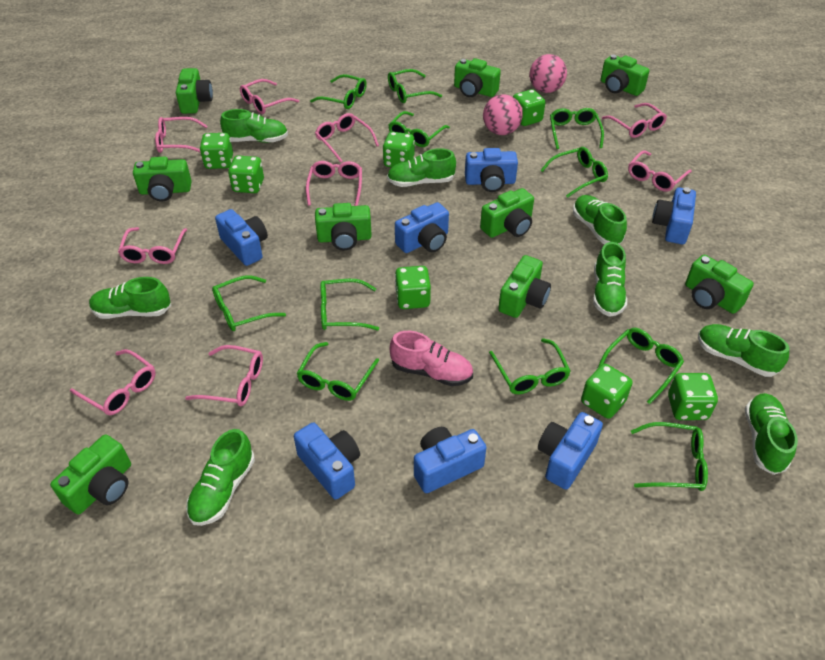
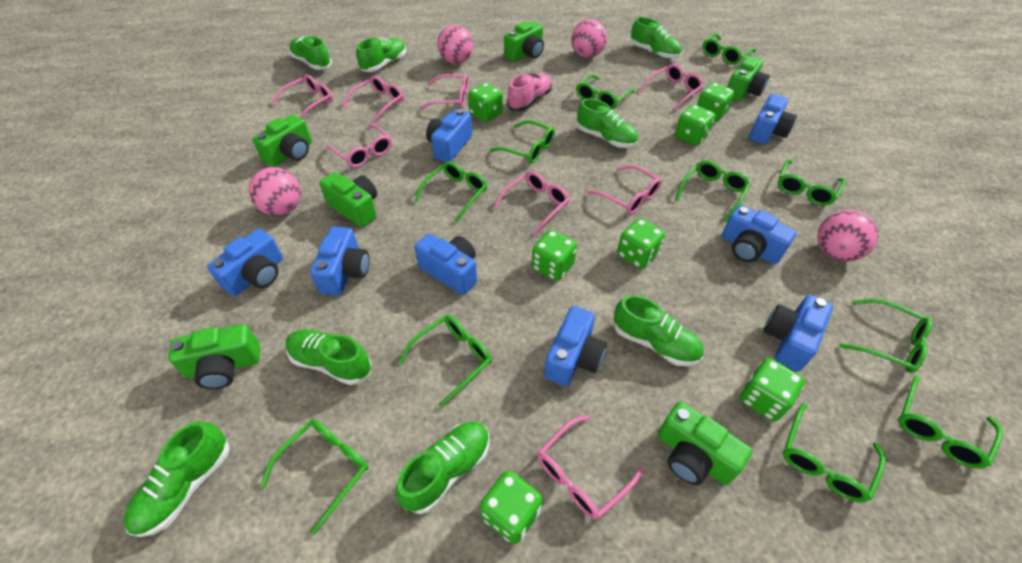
blue camera: [215,209,268,266] [294,422,360,500] [395,202,449,253] [414,427,486,493] [465,148,518,192] [538,412,603,490] [652,187,696,244] = 7 -> [207,229,283,296] [310,226,369,296] [414,233,477,295] [426,109,472,162] [544,306,607,386] [722,205,796,264] [749,94,797,145] [764,295,833,371] = 8
green camera: [50,434,131,514] [133,157,192,201] [176,68,213,114] [315,203,372,250] [454,58,501,97] [480,188,534,238] [498,255,551,318] [601,55,649,96] [685,255,754,314] = 9 -> [168,324,260,389] [253,114,312,167] [319,172,377,228] [504,21,544,62] [658,402,752,485] [728,56,770,102] = 6
pink ball: [483,95,523,135] [530,54,567,93] = 2 -> [249,167,301,216] [437,25,473,64] [571,19,607,58] [817,210,878,262] = 4
pink glasses: [70,349,156,415] [118,227,187,264] [155,117,207,153] [185,345,263,406] [240,79,299,114] [306,161,362,206] [315,113,379,163] [602,103,667,138] [628,150,692,192] = 9 -> [273,74,333,118] [327,125,392,168] [342,76,404,124] [420,74,468,110] [494,171,569,235] [538,415,644,519] [587,165,662,215] [640,64,704,110] = 8

